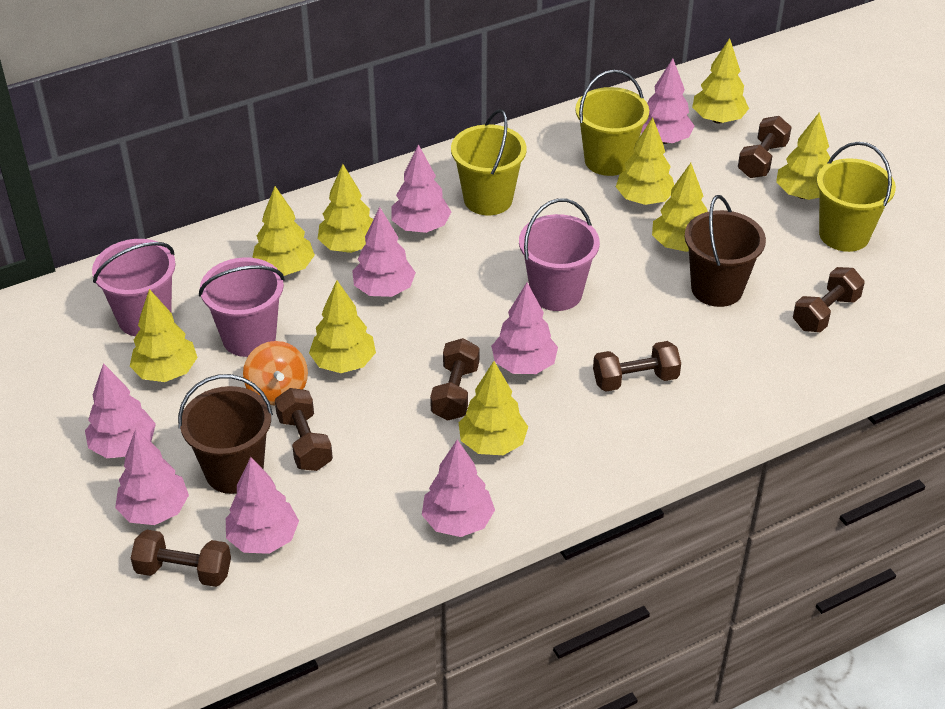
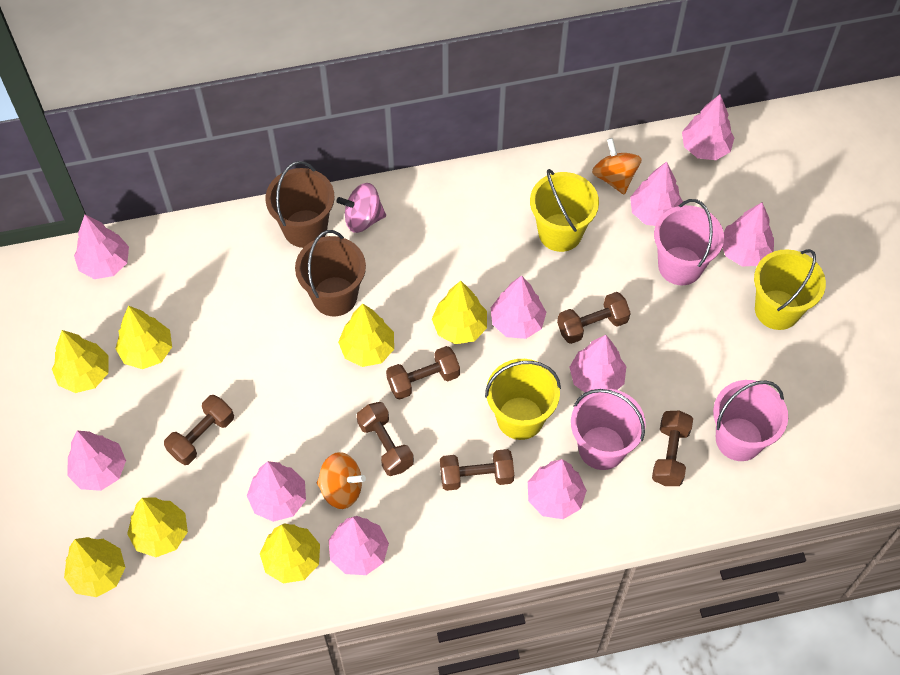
orange spinning top: [243,341,308,406] = 1 -> [317,452,366,509] [592,138,642,194] = 2
pink spinning top: none = 0 -> [337,183,386,233] = 1
pink tree: [85,363,156,458] [115,429,189,525] [226,457,299,554] [352,207,416,297] [391,144,451,233] [422,440,495,537] [491,283,558,374] [641,58,695,144] = 8 -> [67,431,126,491] [74,215,129,279] [247,461,306,522] [329,516,389,575] [491,275,546,339] [528,459,587,519] [569,335,627,392] [630,162,683,226] [682,94,735,160] [722,202,774,267] = 10
yellow tree: [130,289,198,382] [252,186,315,276] [309,280,376,373] [318,164,373,253] [459,361,528,455] [616,117,674,205] [652,163,707,252] [692,38,749,124] [776,112,830,200] = 9 -> [52,330,109,393] [64,537,126,597] [115,306,172,369] [127,498,188,557] [260,523,320,583] [338,304,394,367] [432,281,487,344] = 7

